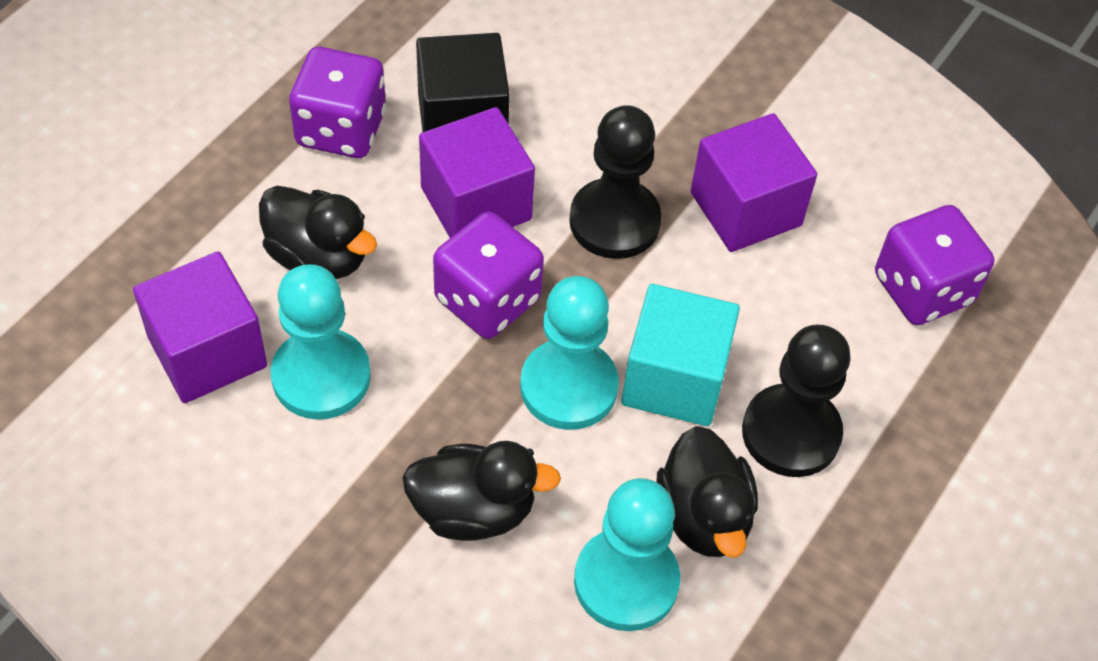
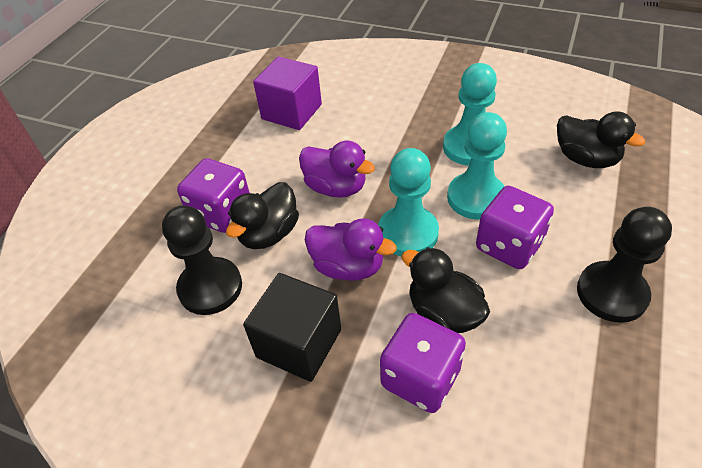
purple cube: [133,252,267,403] [419,107,535,238] [690,113,817,252] = 3 -> [253,57,322,130] = 1
purple duck: none = 0 -> [299,141,375,198] [305,218,397,280] = 2
turquoise cube: [621,284,740,426] = 1 -> none = 0

